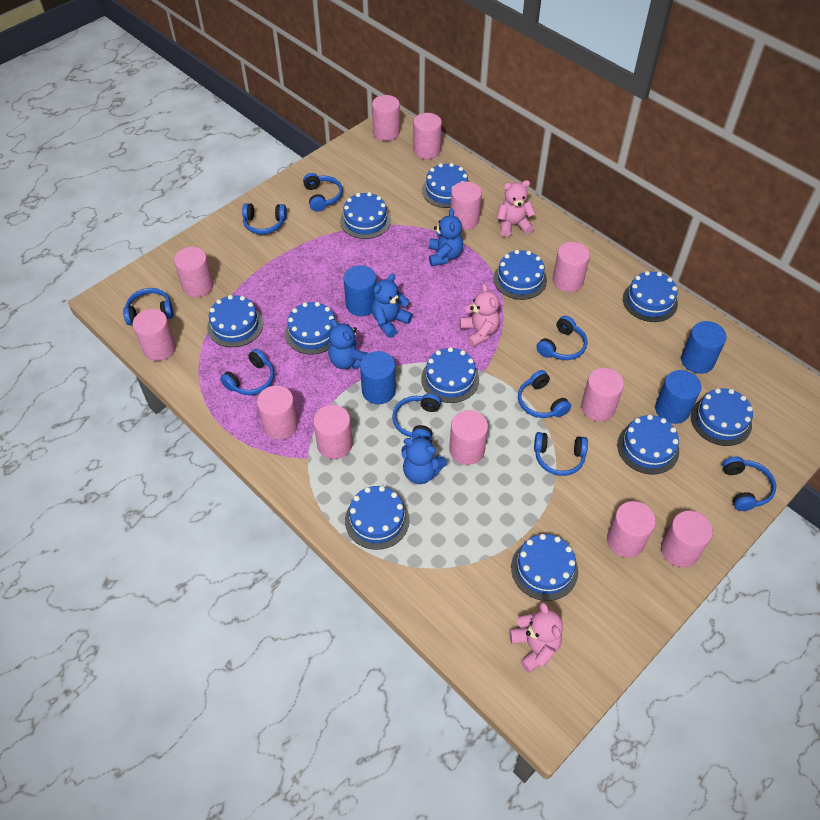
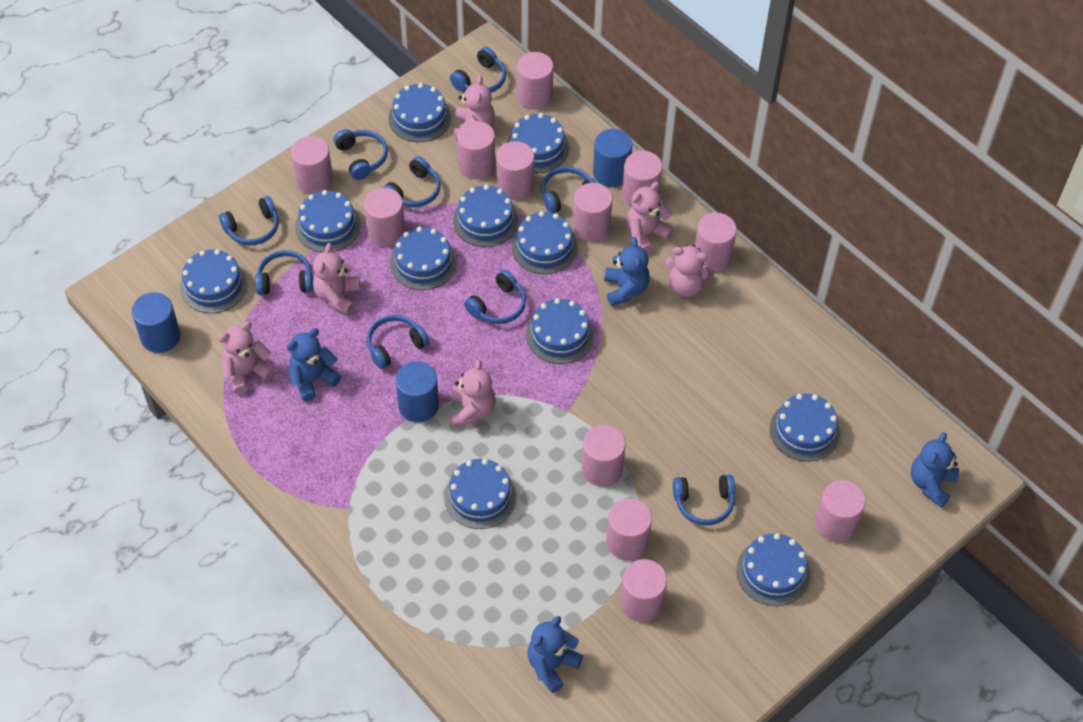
blue cylinder: [343,265,377,316] [360,351,396,404] [655,370,701,424] [681,321,727,374] = 4 -> [132,292,180,353] [395,361,439,423] [593,129,633,187] = 3
pink teddy bear: [460,283,500,347] [497,180,536,237] [509,602,563,673] = 3 -> [218,321,275,394] [313,243,360,315] [450,359,496,428] [454,75,495,141] [627,182,674,253] [665,245,715,297] = 6

